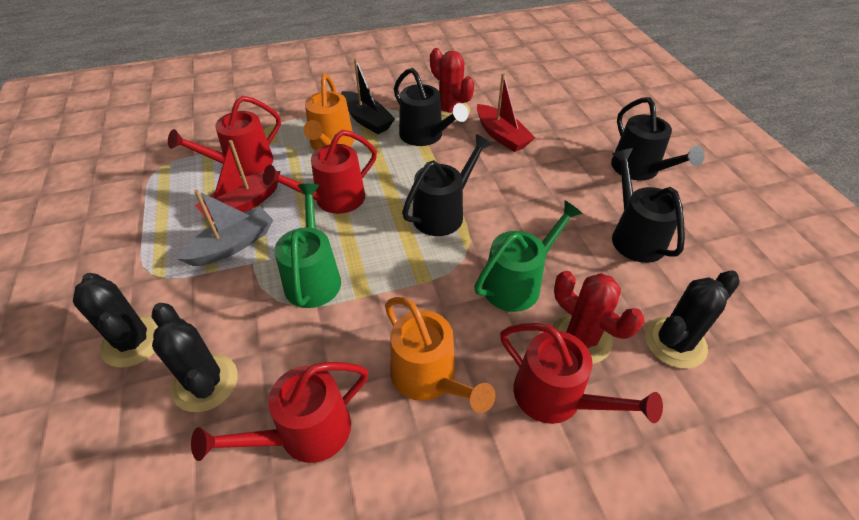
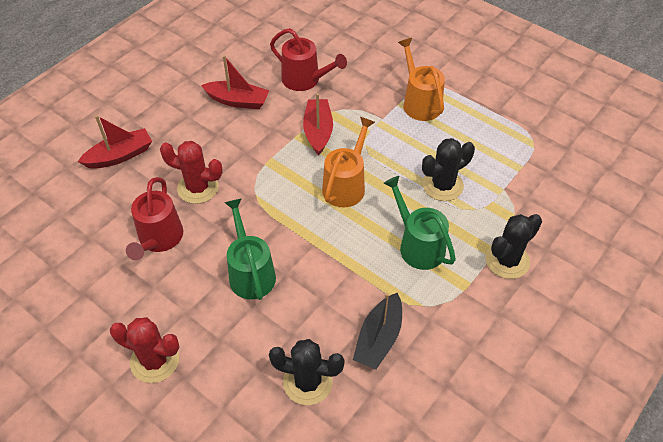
black watering can: [394,68,468,146] [402,134,492,236] [611,97,705,181] [612,148,685,263] = 4 -> none = 0
grey boat: [177,190,273,266] = 1 -> none = 0
red boat: [195,140,281,222] [477,73,535,152] = 2 -> [78,115,152,169] [201,55,269,109] [303,93,333,155] = 3
red watering can: [168,96,281,177] [191,362,368,463] [263,130,377,214] [500,323,663,424] = 4 -> [126,177,183,260] [270,28,347,91] = 2

